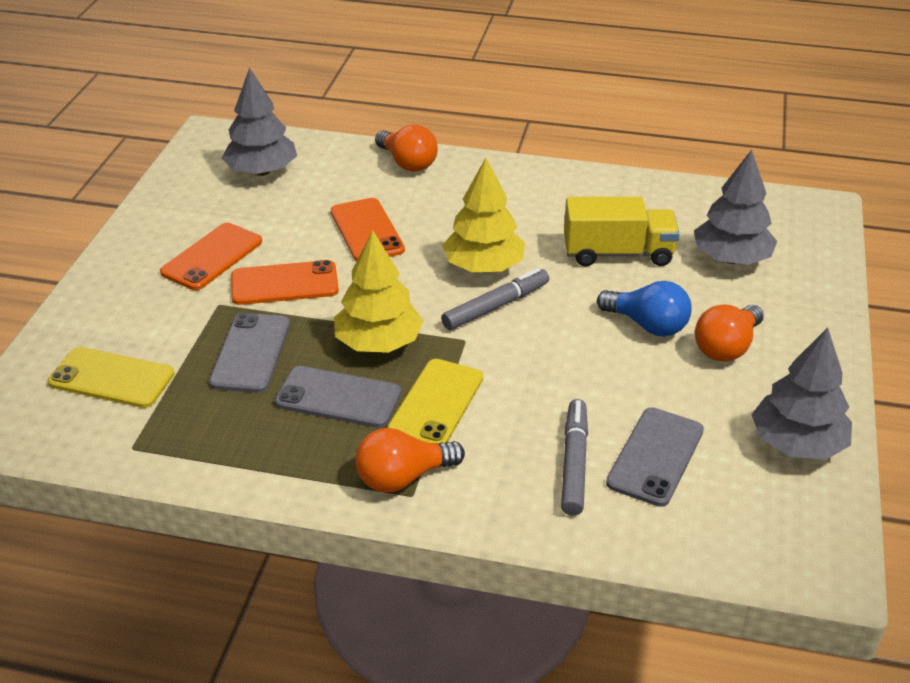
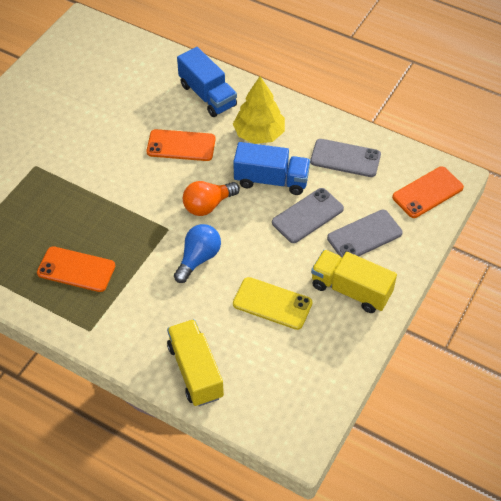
blue truck: none = 0 -> [177,47,237,117] [233,142,310,195] = 2
grey marker: [441,268,549,330] [561,399,588,516] = 2 -> none = 0
grey tree: [222,67,297,176] [694,150,777,265] [751,328,852,460] = 3 -> none = 0
orange light bulb: [356,428,465,493] [375,125,438,172] [695,305,764,362] = 3 -> [183,181,240,216] = 1
yellow phone: [48,347,174,408] [387,359,483,444] = 2 -> [233,277,312,330] = 1
yellow tree: [334,230,423,353] [442,158,525,272] = 2 -> [233,76,285,144] = 1
yellow truck: [564,197,680,266] = 1 -> [167,319,224,407] [311,250,397,313] = 2

